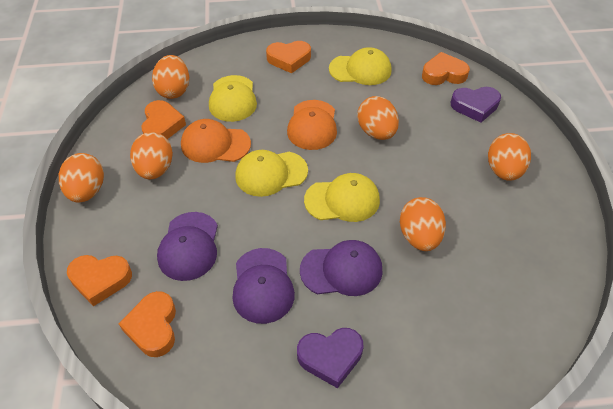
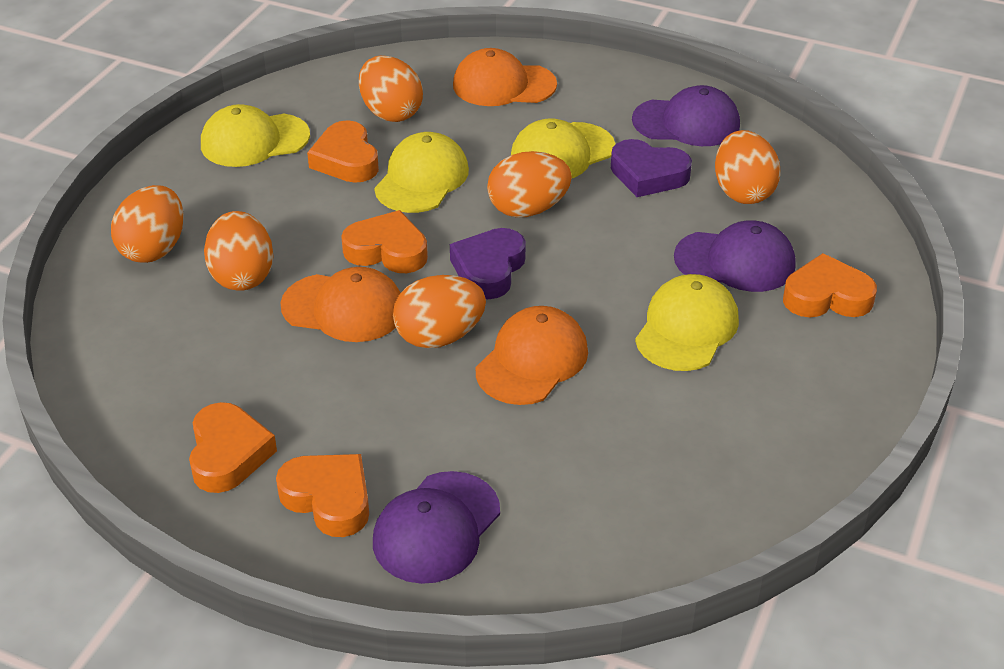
orange cap: [181,119,251,163] [287,100,337,150] = 2 -> [280,267,401,342] [453,48,557,106] [475,306,588,405] = 3

